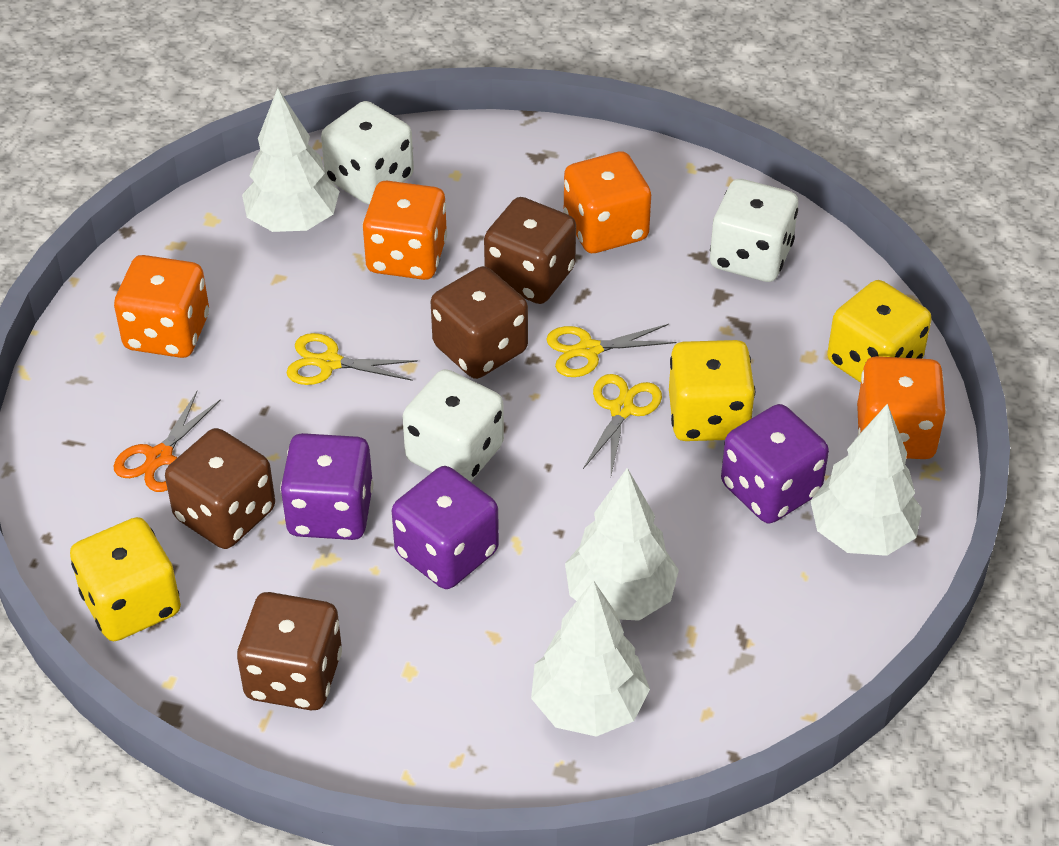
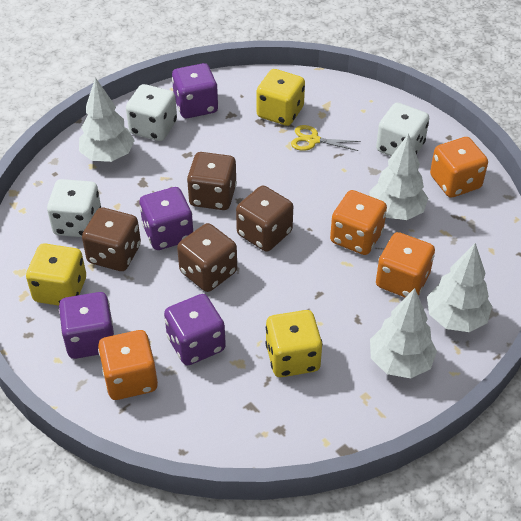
orange scissors: [114,392,221,492] = 1 -> none = 0
purple dice: [280,433,373,540] [392,466,499,589] [721,404,829,524] = 3 -> [59,292,114,359] [140,187,193,250] [164,294,226,365] [172,63,218,118] = 4
yellow scissors: [286,333,418,385] [546,324,676,377] [583,374,662,475] = 3 -> [291,125,361,151] = 1

